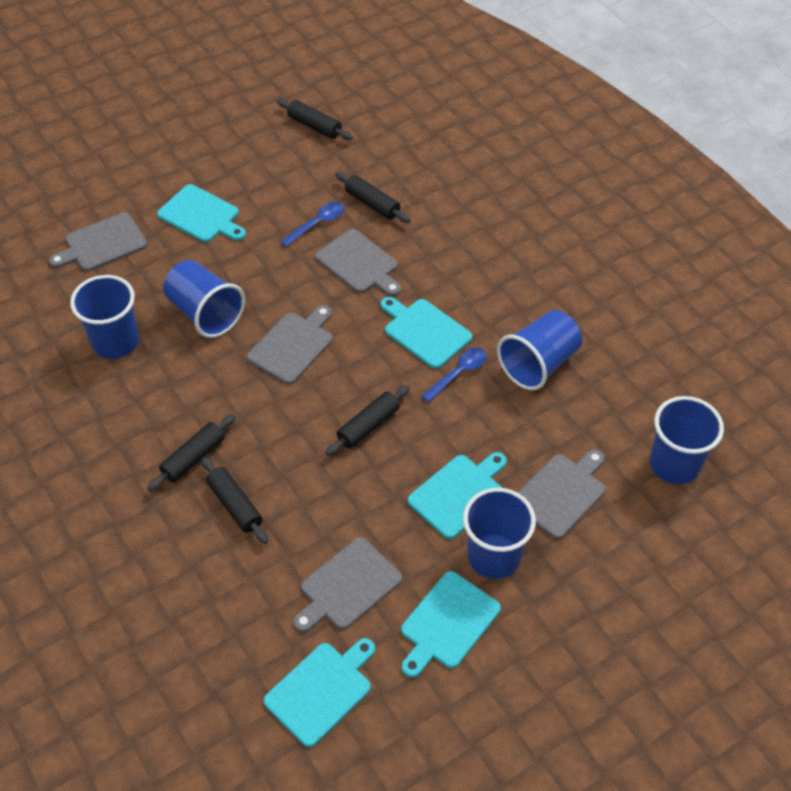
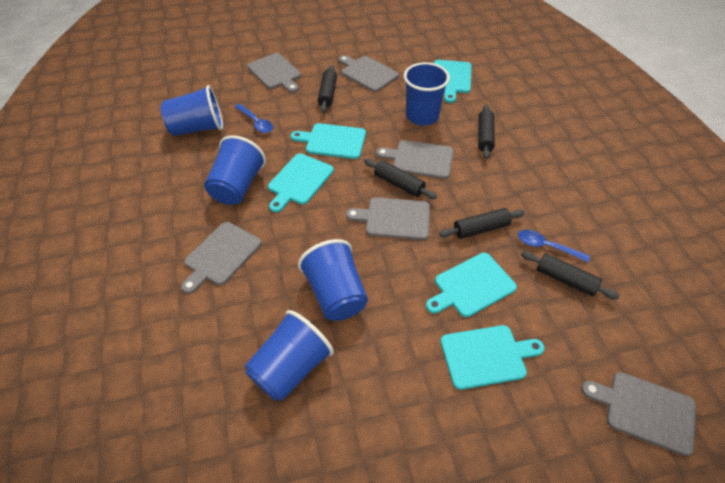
grey cutting board: [49,212,147,271] [247,305,333,384] [293,537,402,633] [315,229,401,296] [518,449,606,539] = 5 -> [181,222,262,294] [247,53,301,93] [339,55,399,92] [346,197,430,240] [376,140,454,179] [581,372,696,456] = 6

